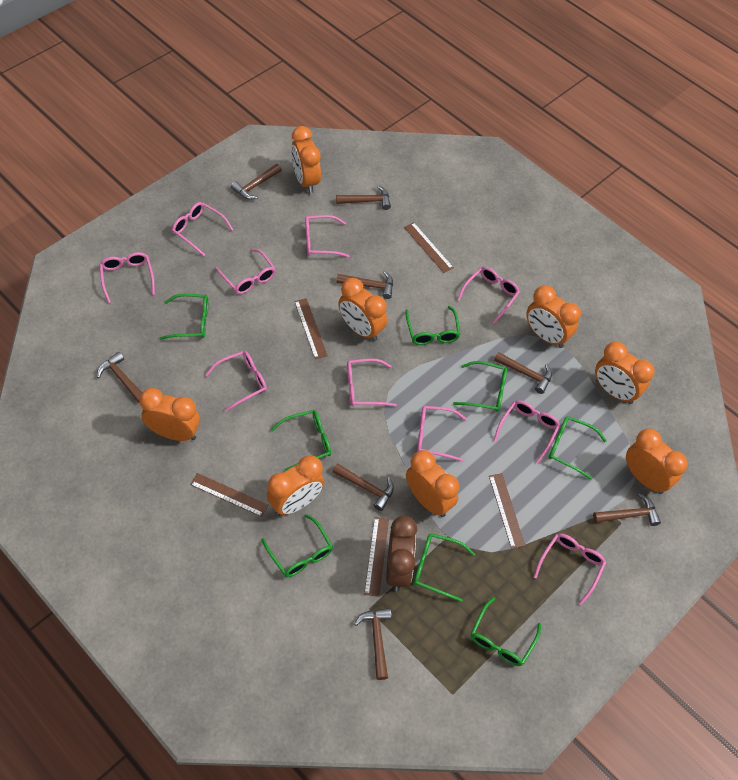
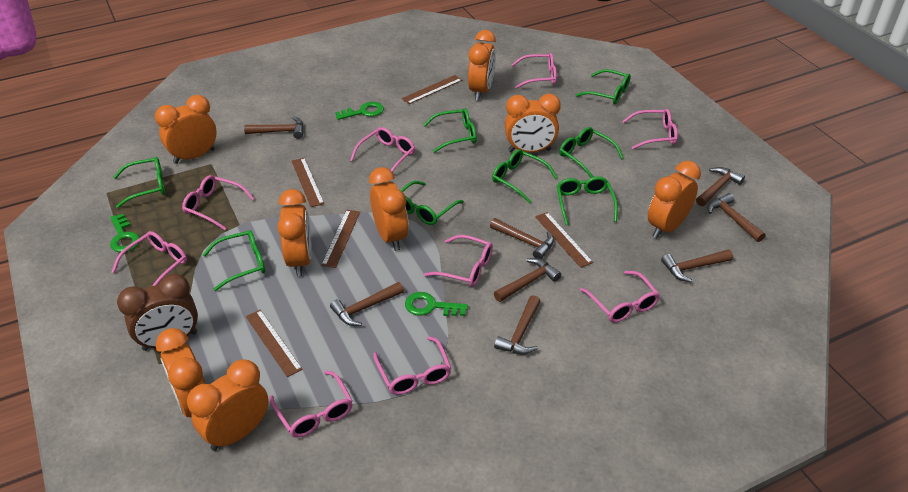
green key: none = 0 -> [110,214,140,252] [335,102,384,120] [405,292,468,316] = 3
pink glasses: [99,252,155,303] [172,202,233,256] [205,351,267,412] [215,249,276,294] [305,215,349,257] [347,359,397,407] [417,406,467,462] [457,267,520,324] [494,400,560,463] [534,533,606,605] = 10 -> [112,231,187,286] [182,175,254,230] [269,370,353,437] [350,127,415,172] [373,336,451,395] [424,235,493,287] [511,53,557,89] [580,271,660,323] [623,109,678,149] = 9

